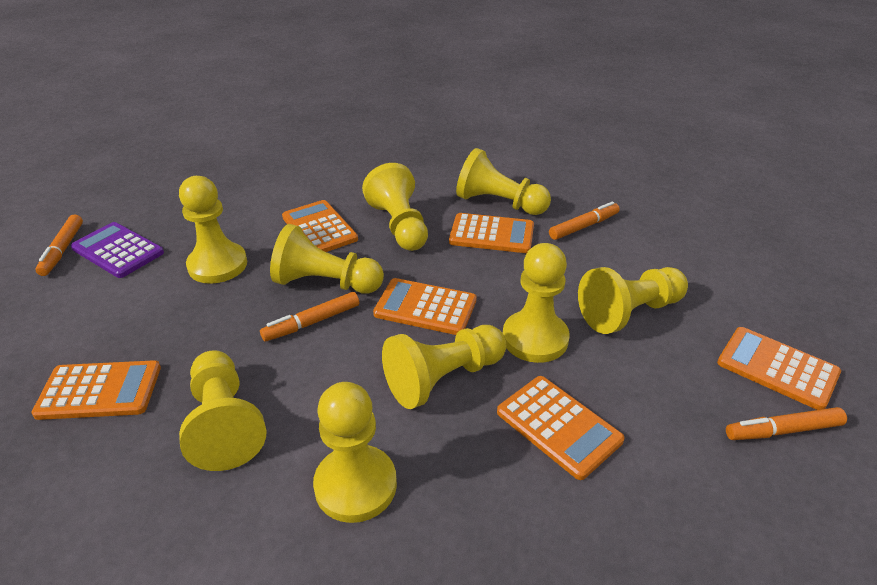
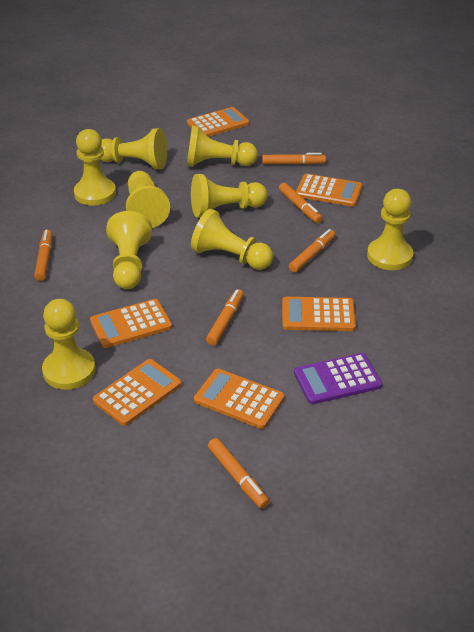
orange marker: [35,214,83,276] [260,292,359,341] [549,202,620,240] [726,407,847,440] = 4 -> [34,230,52,281] [206,289,244,346] [208,438,269,509] [262,153,326,165] [279,183,322,223] [289,229,335,273] = 6

